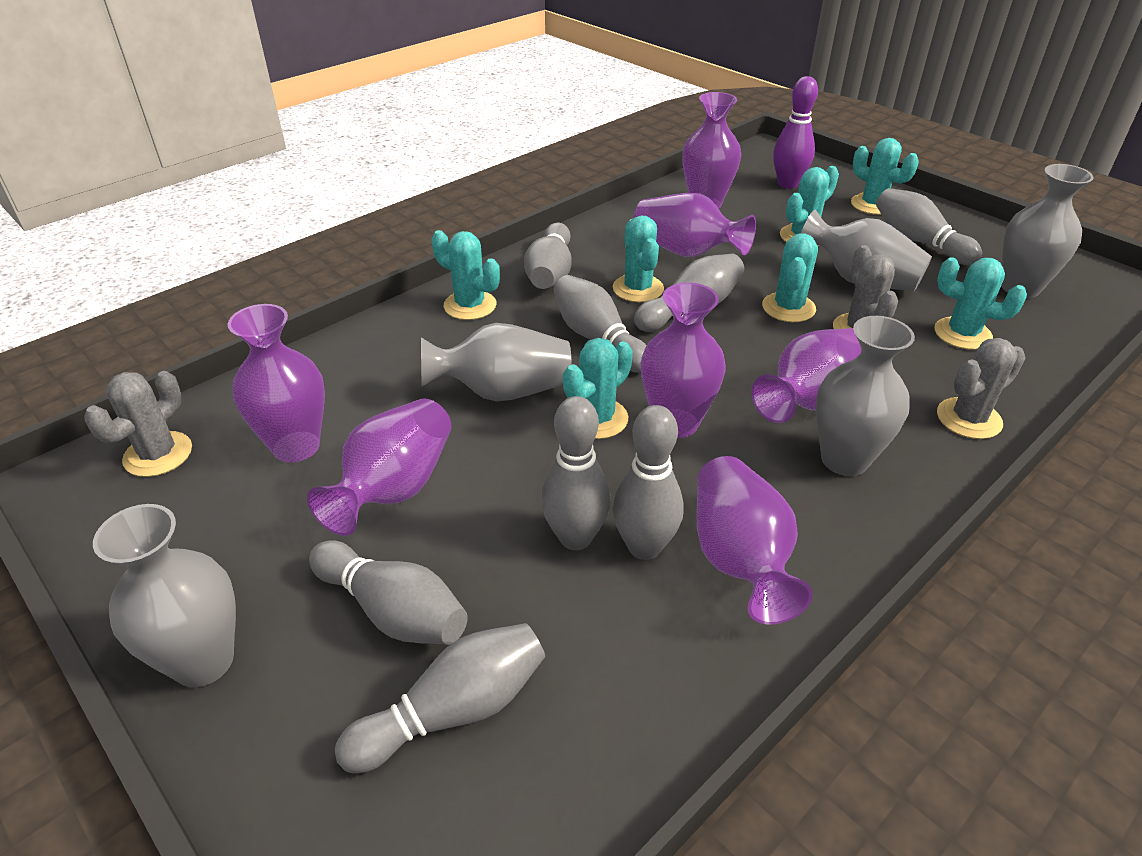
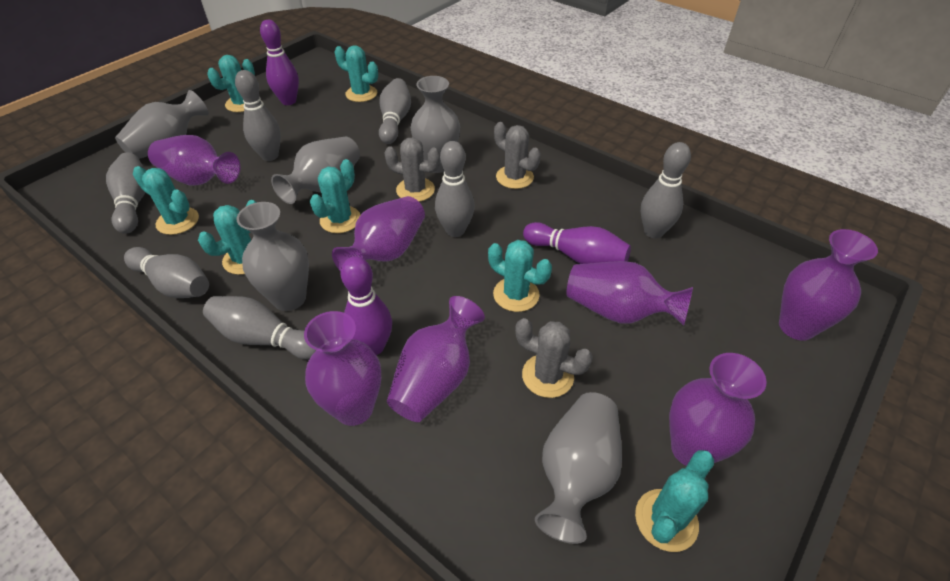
grey bowling pin: [309,540,468,645] [335,623,545,773] [524,222,572,289] [541,396,611,550] [554,275,647,373] [613,405,684,560] [634,254,744,332] [876,188,982,265] = 8 -> [106,153,146,234] [124,247,209,298] [203,296,316,360] [235,70,281,161] [379,78,411,144] [435,141,475,237] [641,142,691,238] = 7
purple bowling pin: [773,76,818,189] = 1 -> [260,20,299,105] [341,256,392,355] [523,222,631,264] = 3

